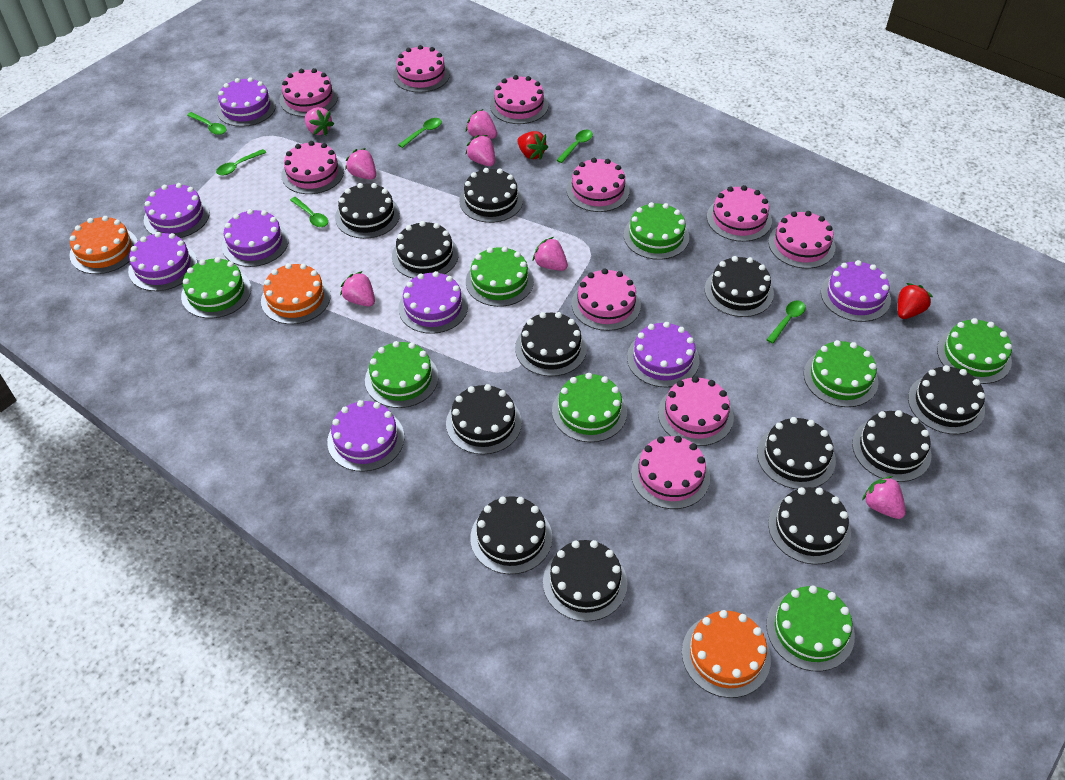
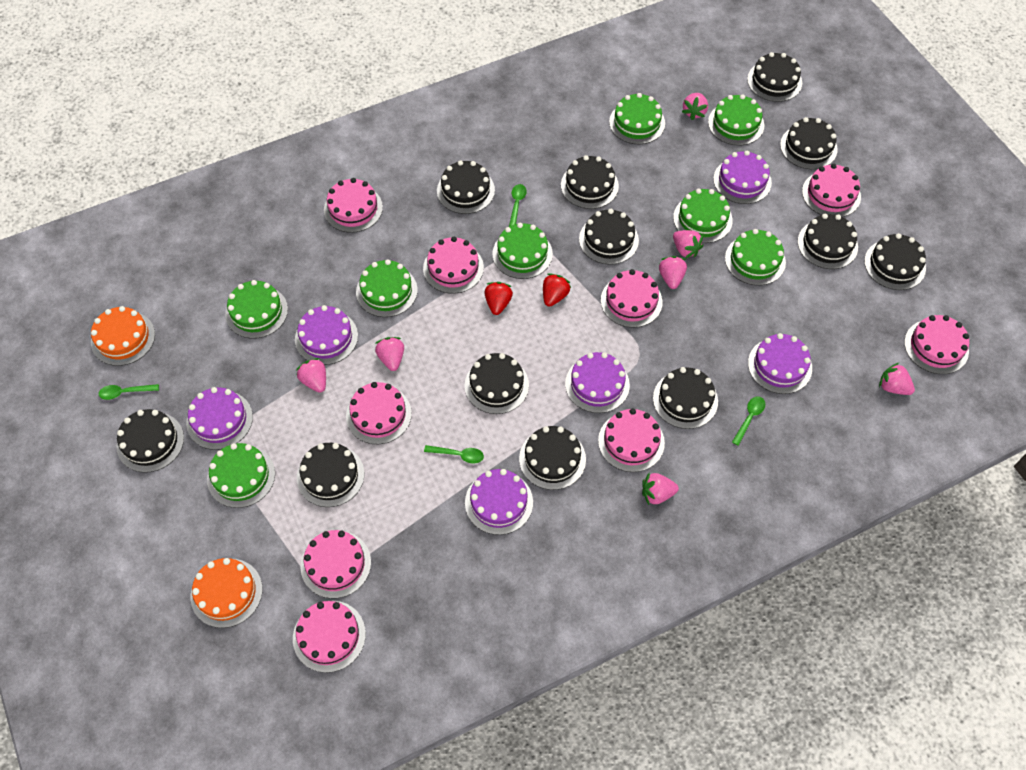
green spoon: [187,112,227,135] [216,149,267,175] [290,197,328,227] [398,118,442,148] [557,130,593,163] [767,301,806,344] = 6 -> [99,384,159,400] [424,445,484,464] [509,184,527,226] [732,396,765,446] = 4
orange cake: [69,216,138,274] [261,263,331,324] [682,610,771,698] = 3 -> [91,306,155,366] [191,558,263,628] = 2
pink cake: [280,68,338,117] [281,141,344,194] [393,45,450,93] [490,75,548,124] [566,158,630,212] [572,269,641,331] [631,436,710,509] [658,376,734,446] [707,185,772,242] [768,211,835,269] = 10 -> [293,601,366,673] [300,530,371,599] [324,178,383,233] [346,382,412,444] [423,237,484,294] [598,408,665,472] [601,269,663,328] [802,164,861,217] [904,315,969,374] = 9
purple cake: [128,232,197,291] [144,183,210,238] [216,77,276,127] [222,209,289,267] [327,400,404,472] [398,271,468,334] [627,322,699,387] [821,260,891,322] = 8 -> [186,387,253,450] [295,305,358,365] [465,469,533,535] [565,352,630,413] [713,151,772,204] [748,333,812,394] = 6

